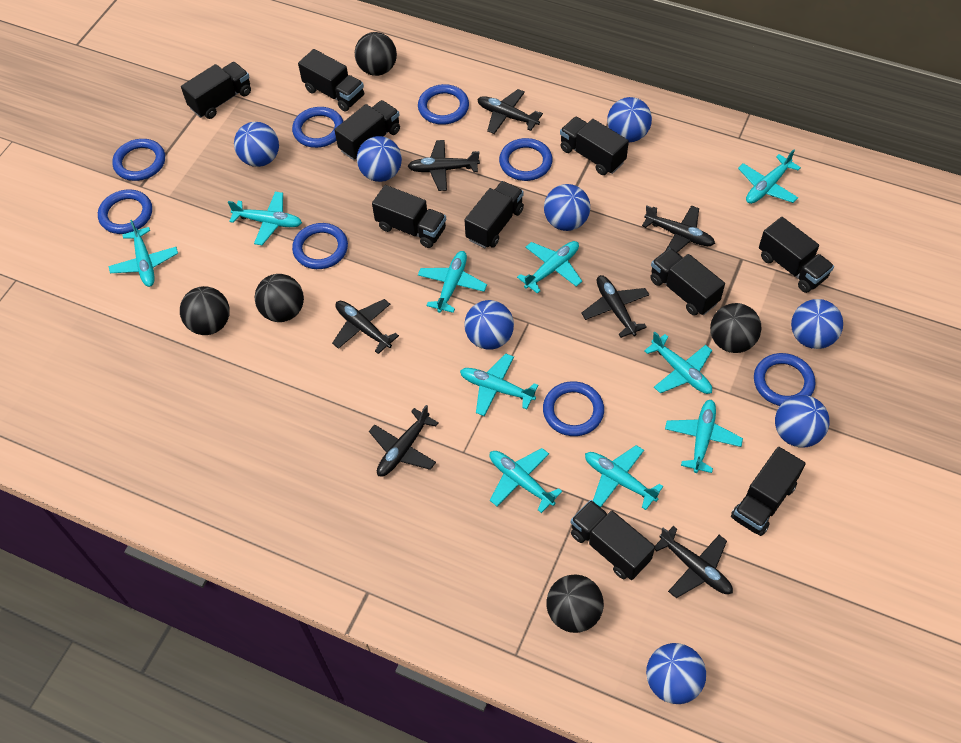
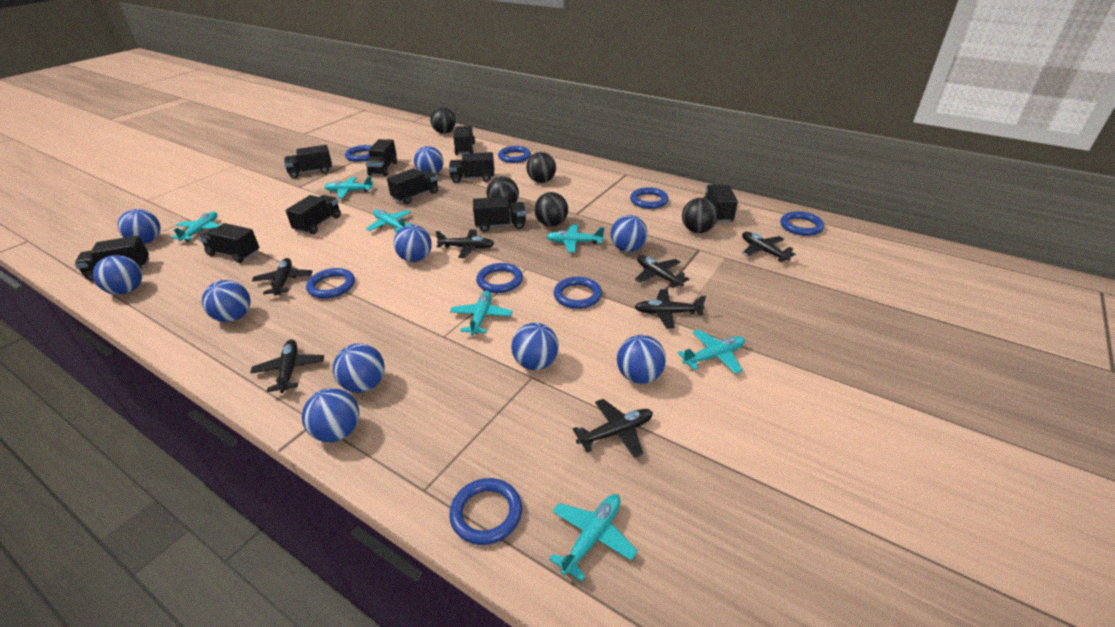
blue ball: [234,122,279,167] [357,136,402,182] [464,300,514,350] [544,184,590,231] [607,97,652,142] [646,643,706,704] [775,395,829,447] [791,299,843,349] = 8 -> [93,255,142,295] [118,209,160,244] [202,280,251,322] [302,388,359,442] [333,343,385,393] [394,225,432,262] [414,146,444,174] [511,323,559,370] [611,215,647,252] [617,335,666,384] = 10
turquoise plane: [108,220,178,287] [228,192,302,245] [418,251,487,313] [460,354,538,416] [490,448,562,513] [517,241,582,294] [585,445,663,510] [644,332,712,394] [665,400,743,473] [738,149,801,204] = 10 -> [171,212,220,241] [324,177,374,198] [366,209,413,232] [450,291,512,335] [546,224,604,253] [549,494,638,582] [678,330,745,374] = 7

